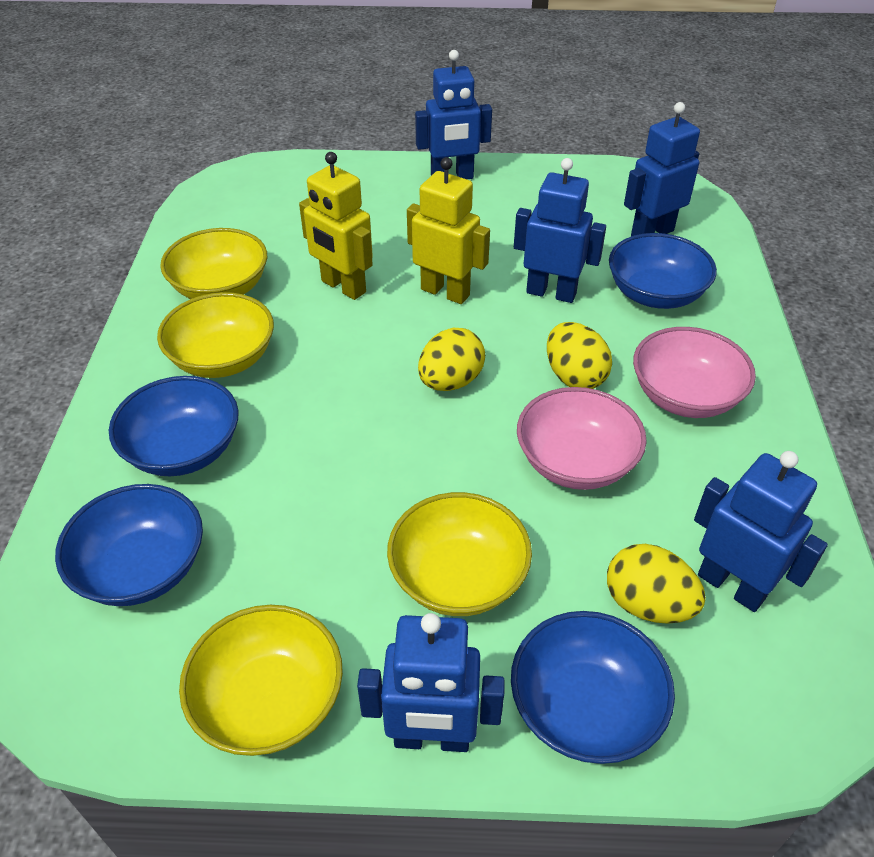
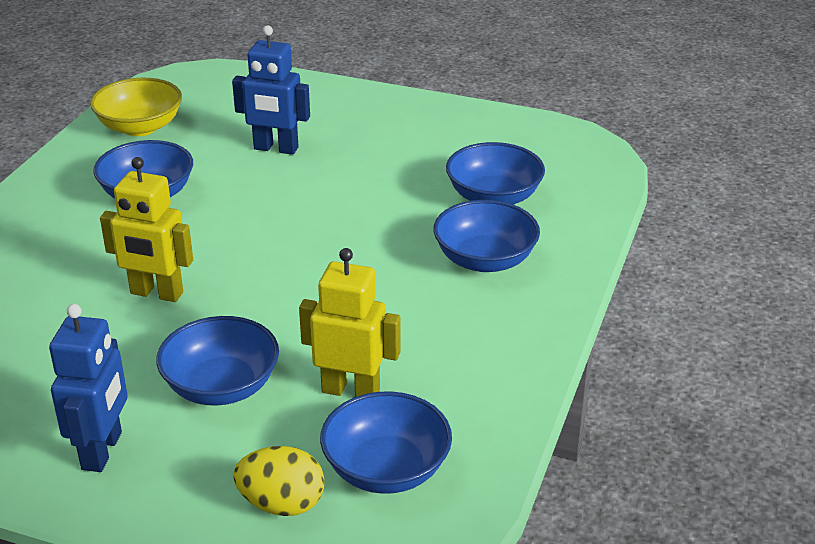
blue bowl: [55,484,203,606] [109,376,239,476] [511,611,675,764] [609,233,717,309] = 4 -> [93,140,193,199] [156,316,279,405] [320,391,452,494] [433,200,540,272] [446,142,545,205] = 5
blue robot: [357,613,505,752] [415,50,492,179] [514,158,606,303] [624,102,700,236] [694,451,828,612] = 5 -> [49,304,128,472] [232,25,310,155] = 2
pink bowl: [517,387,647,490] [633,327,756,418] = 2 -> none = 0
yellow bowl: [157,292,274,378] [160,228,267,299] [179,605,343,756] [387,492,532,616] = 4 -> [90,78,182,136] = 1
yellow egg: [418,328,485,391] [547,322,612,389] [607,544,706,624] = 3 -> [234,446,325,516] = 1

